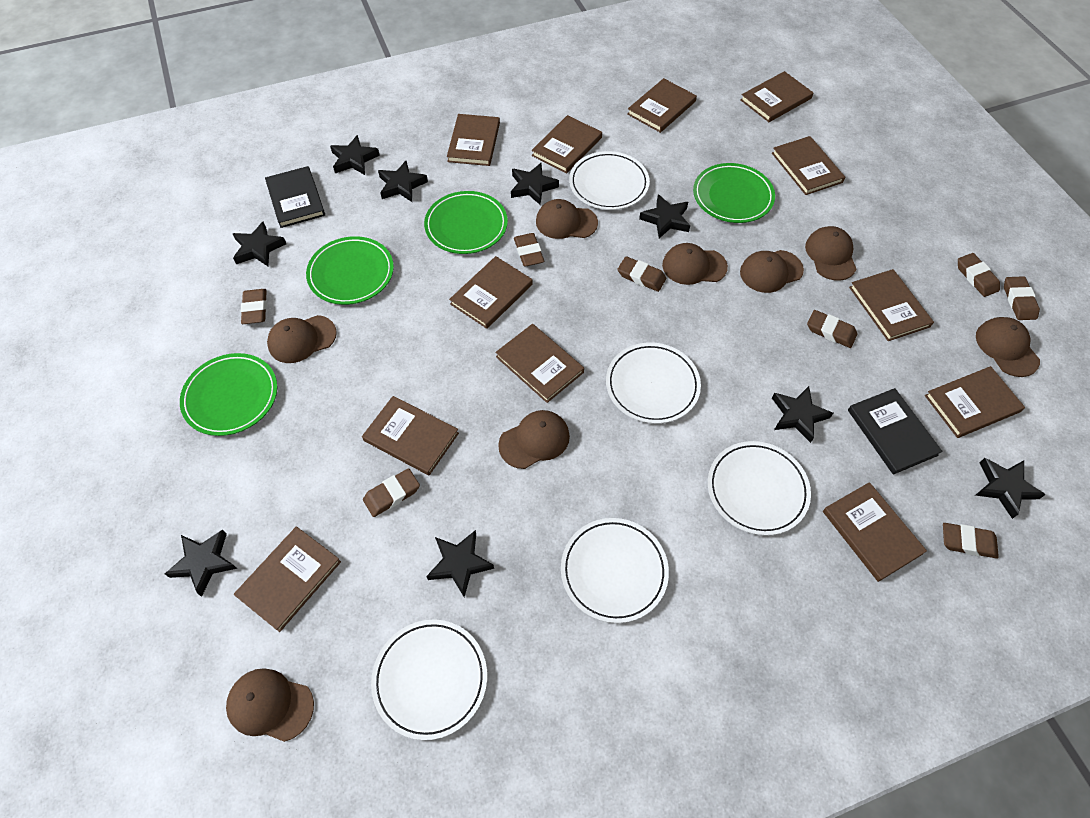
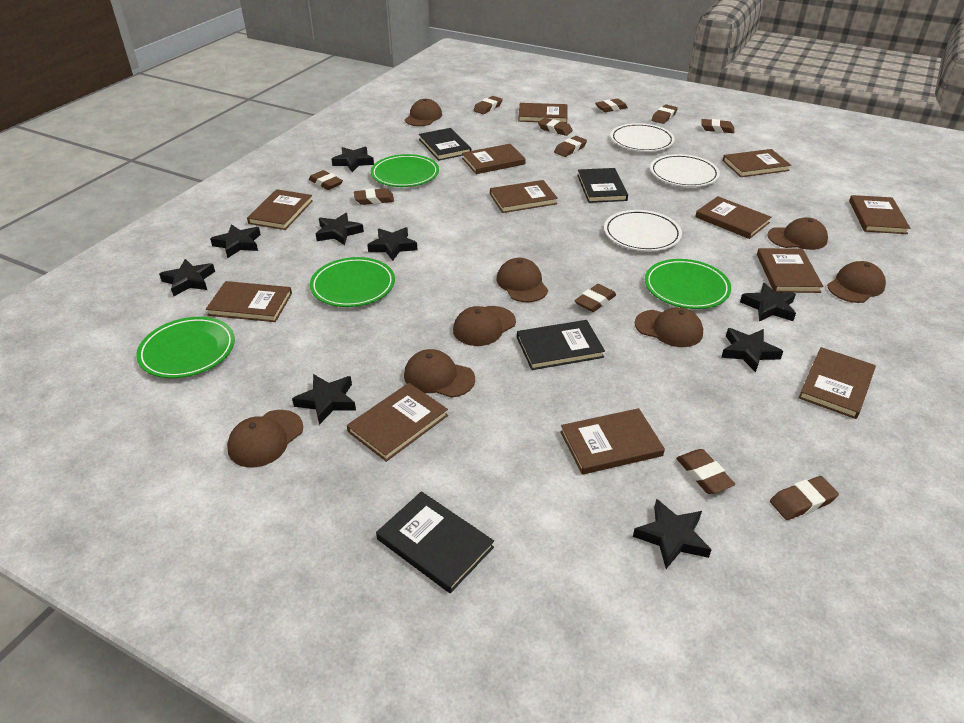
black book: [265,166,325,228] [848,388,943,475] = 2 -> [376,491,494,593] [419,128,472,161] [517,320,605,370] [577,168,628,203] = 4
brown eraser: [241,289,267,324] [363,468,420,517] [514,233,544,267] [617,256,666,292] [807,310,857,348] [943,523,999,559] [958,253,1000,297] [1004,276,1040,320] = 8 -> [309,170,343,190] [354,188,394,205] [473,96,503,114] [538,118,573,136] [554,136,587,157] [574,284,616,312] [595,99,628,112] [651,104,678,124] [676,449,735,494] [701,119,734,133] [770,476,839,520] = 11
white plate: [371,619,487,740] [561,518,669,623] [569,151,650,210] [606,342,701,424] [708,441,811,536] = 5 -> [604,210,682,251] [610,123,675,152] [650,154,720,187] = 3

